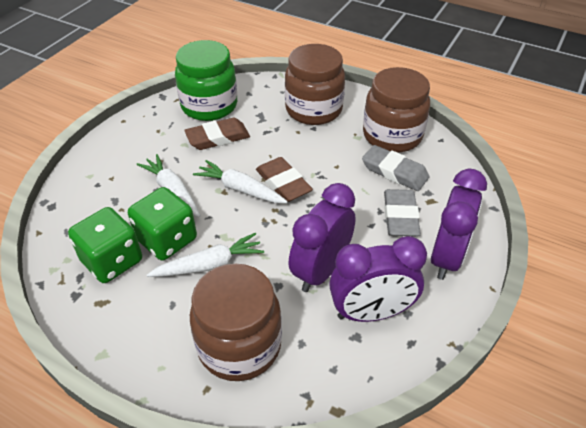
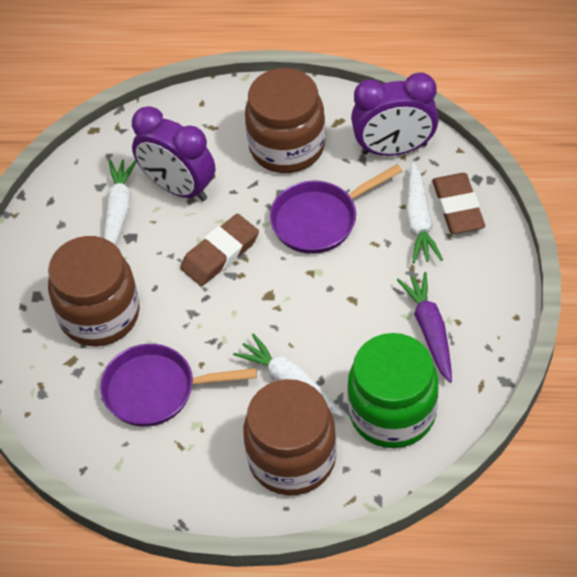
green dice: [68,207,142,283] [128,187,197,261] = 2 -> none = 0
grey eraser: [362,145,430,191] [384,189,421,237] = 2 -> none = 0
purple carrot: none = 0 -> [397,272,452,383] = 1
purple clock: [288,183,356,292] [329,236,427,322] [431,168,487,280] = 3 -> [132,106,215,201] [351,72,439,156] = 2
purple pan: none = 0 -> [100,344,257,427] [270,164,402,254] = 2

